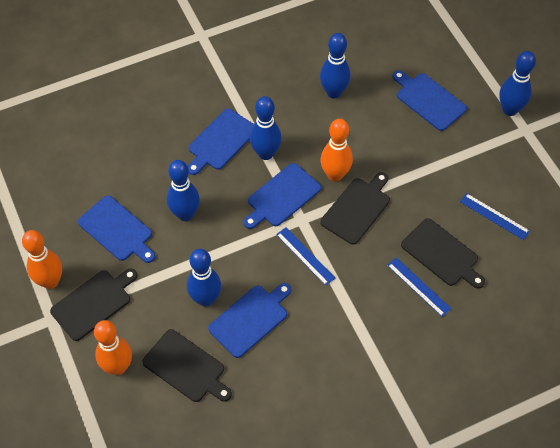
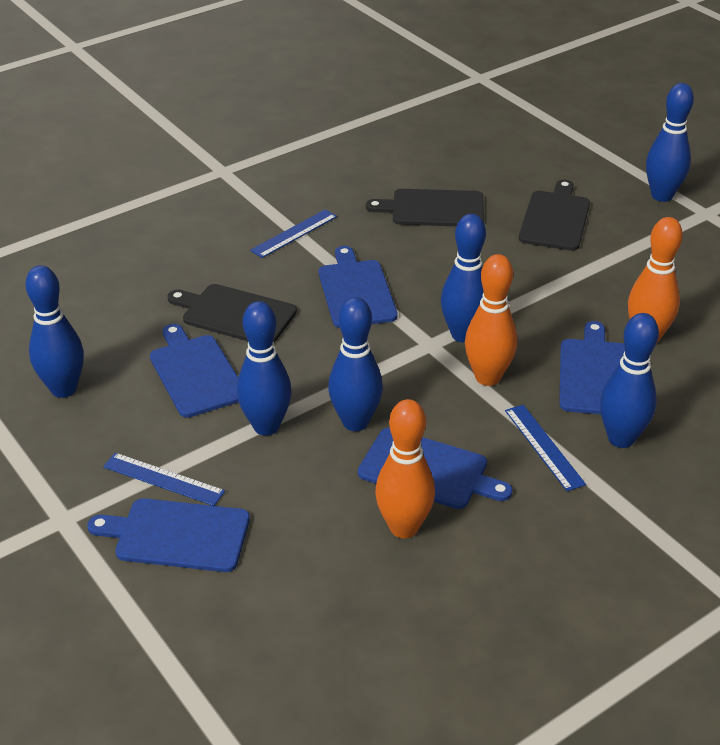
black cutting board: [50,269,137,341] [142,329,232,402] [320,172,390,245] [401,218,485,289] = 4 -> [167,284,297,343] [366,189,484,226] [519,180,590,251] = 3
blue bowling pin: [167,160,200,221] [187,249,221,307] [250,96,281,160] [320,33,351,99] [499,51,536,116] = 5 -> [25,265,84,398] [237,301,292,436] [328,297,383,431] [441,214,486,343] [600,313,659,448] [646,83,694,202] = 6

